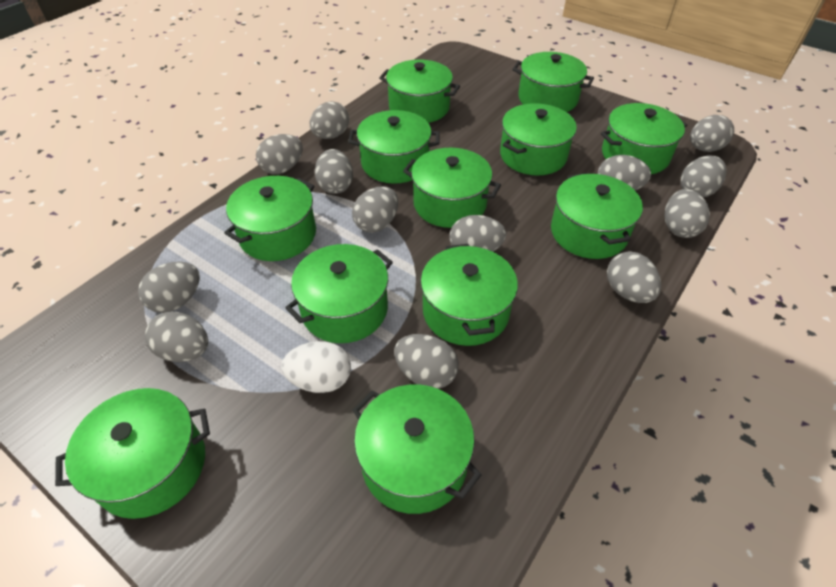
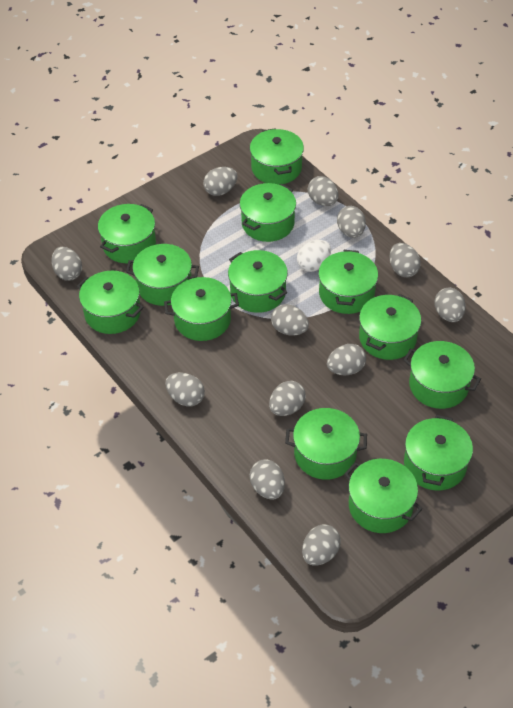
green pot: [55,388,210,519] [224,176,316,261] [285,244,393,343] [348,110,440,184] [353,384,482,514] [379,59,460,123] [403,148,501,228] [421,244,518,346] [500,103,577,175] [512,52,594,112] [551,173,643,259] [601,103,687,174] = 12 -> [77,271,144,334] [98,204,156,263] [126,244,199,306] [164,277,239,341] [228,250,288,313] [240,183,296,242] [250,128,304,185] [285,408,367,480] [318,250,378,314] [344,459,422,533] [359,294,421,360] [403,341,481,409] [404,415,473,491] = 13
grey egg: [138,261,200,313] [145,312,208,362] [256,134,303,174] [309,101,349,139] [315,149,353,194] [352,186,398,233] [394,334,458,389] [449,215,506,252] [597,155,651,190] [607,251,661,303] [664,189,710,238] [681,155,727,197] [690,115,734,152] = 13 -> [51,247,82,281] [165,372,205,407] [203,167,237,196] [250,460,285,500] [269,381,306,416] [271,304,309,335] [302,524,341,566] [308,176,338,206] [327,344,366,375] [337,206,366,238] [389,243,421,277] [434,288,466,322] = 12

